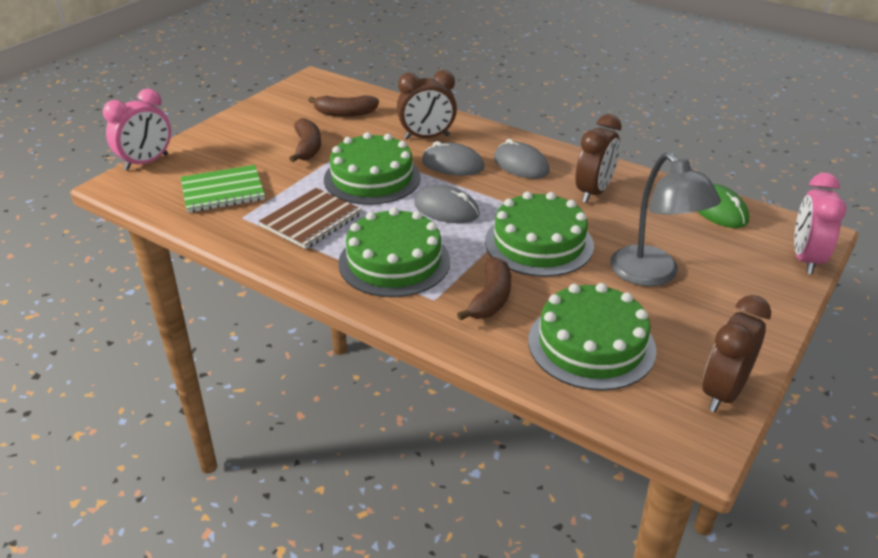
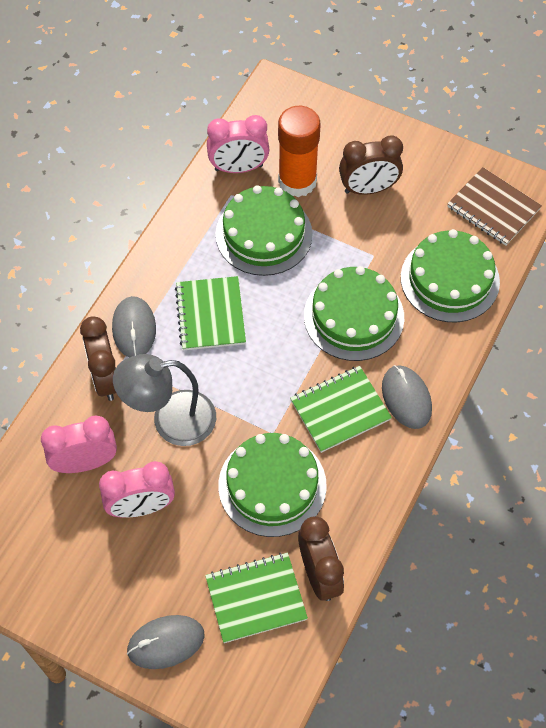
brown banana: [289,118,321,162] [308,95,379,117] [457,257,511,321] = 3 -> none = 0
green mouse: [697,184,749,228] = 1 -> none = 0
green notebook: [181,165,265,213] = 1 -> [175,276,246,350] [205,553,308,643] [290,366,392,453] = 3
orange glue stick: none = 0 -> [278,106,321,197] = 1
pink clock: [103,89,171,171] [794,173,847,274] = 2 -> [41,415,117,473] [99,461,175,518] [207,115,270,173] = 3

